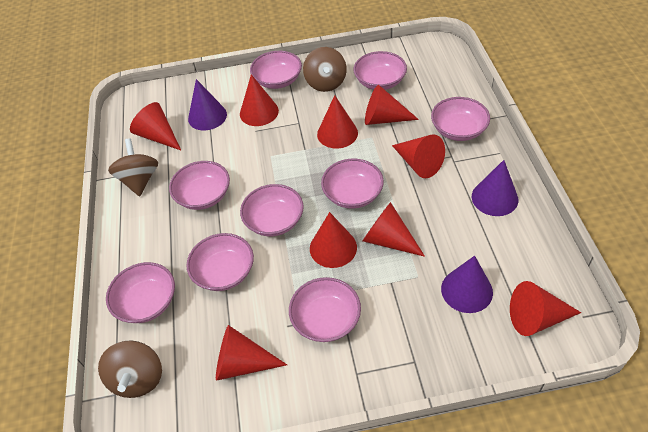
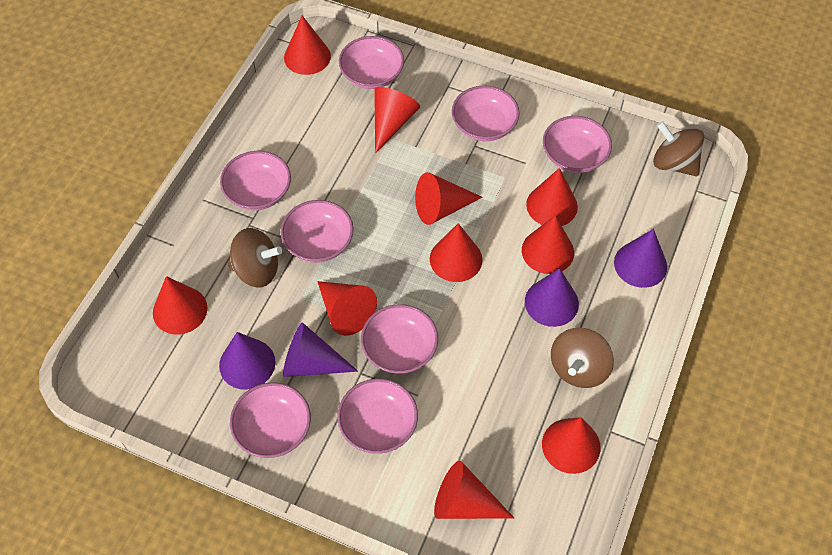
pink bowl: [106,262,175,323] [169,161,230,210] [186,233,254,291] [240,184,304,236] [250,51,302,89] [289,277,361,342] [321,159,384,209] [353,51,407,90] [431,97,490,141] = 9 -> [220,151,291,210] [230,382,311,458] [280,200,353,263] [337,379,418,454] [339,36,404,89] [361,304,438,374] [452,86,520,141] [543,116,612,173] = 8
purple cone: [188,79,227,131] [441,256,493,313] [472,160,518,216] = 3 -> [219,332,276,390] [283,323,358,377] [525,268,579,327] [614,229,667,288] = 4
red cone: [130,102,181,150] [216,325,287,381] [240,74,279,126] [310,212,357,268] [317,95,358,149] [363,202,425,257] [365,85,419,125] [392,134,445,178] [510,281,581,336] = 9 -> [153,276,208,335] [284,16,331,75] [317,281,377,336] [374,87,420,154] [415,172,482,225] [430,223,483,282] [434,461,514,519] [522,215,574,274] [526,168,578,226] [542,417,601,474] = 10

